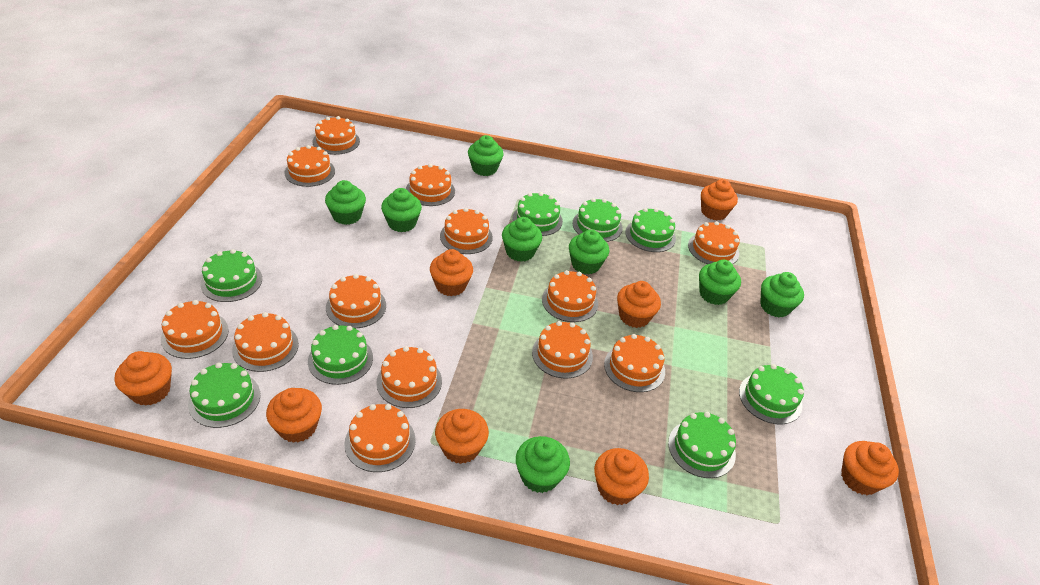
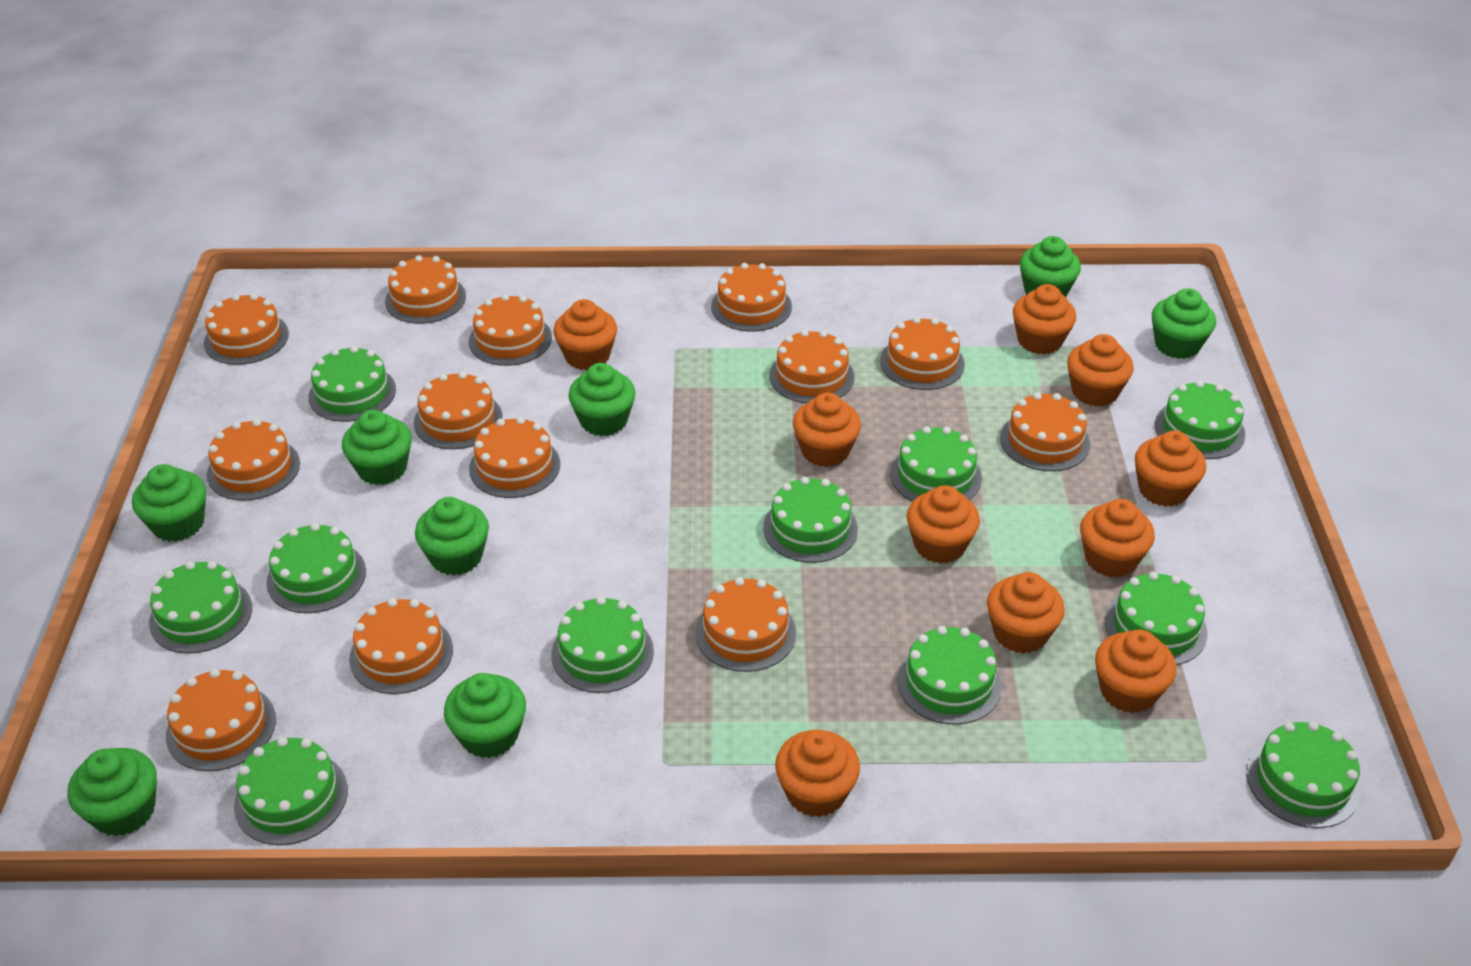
green cake: [188,363,260,428] [200,249,262,302] [308,325,373,385] [512,192,563,236] [572,198,623,242] [625,208,676,252] [668,412,736,478] [739,364,804,425] = 8 -> [149,561,252,654] [234,737,348,845] [266,523,366,613] [308,346,396,422] [551,596,654,693] [763,477,858,563] [890,426,982,502] [897,626,1002,725] [1105,572,1207,665] [1155,381,1245,459] [1246,721,1360,828] = 11
orange cupcake: [115,351,172,406] [266,388,322,443] [430,249,473,296] [435,409,489,464] [594,448,649,505] [617,281,661,328] [701,179,738,220] [841,441,899,495] = 8 -> [553,299,617,370] [775,730,860,817] [793,392,861,467] [907,485,980,564] [987,572,1065,654] [1013,284,1076,354] [1067,334,1134,407] [1080,499,1155,578] [1095,629,1176,713] [1135,431,1206,507] = 10

